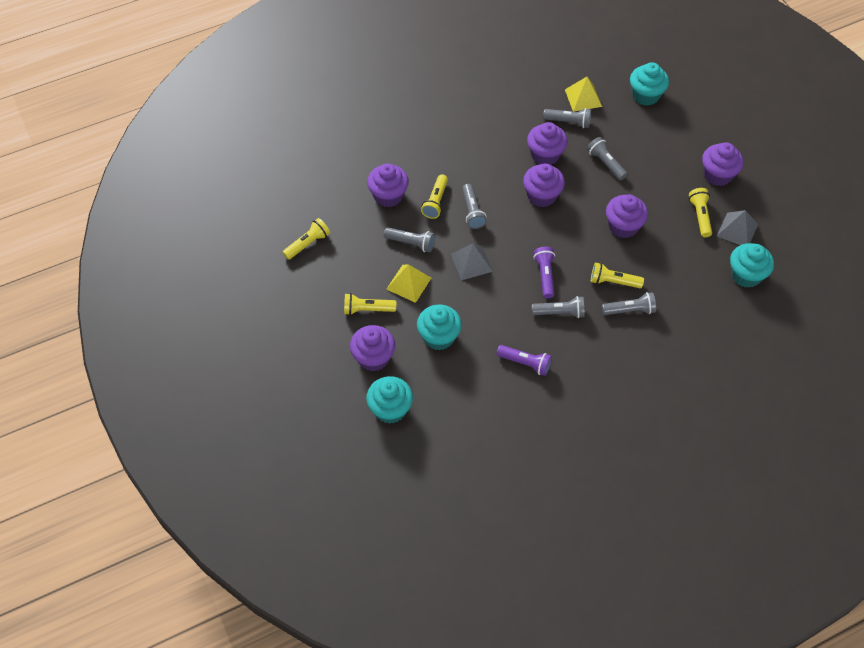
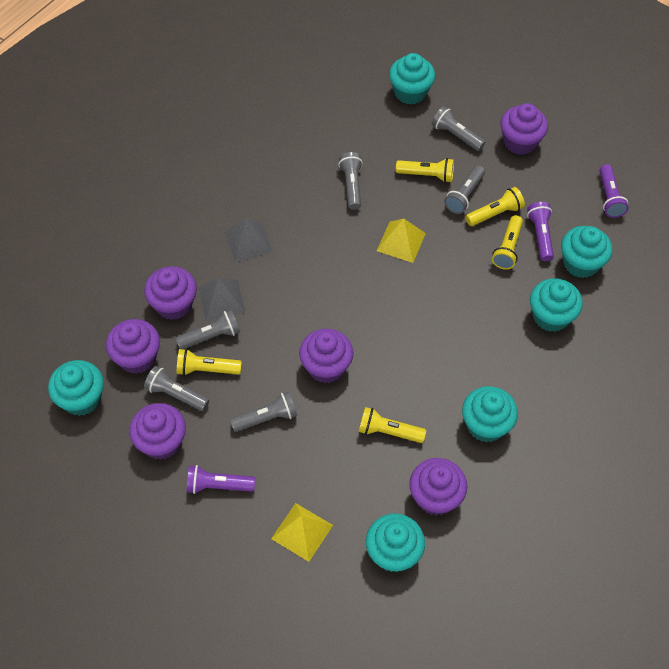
purple flashlight: [497,345,552,376] [534,247,555,298] = 2 -> [187,465,255,494] [527,202,554,261] [599,164,629,218] = 3
turquoise cupcake: [366,376,413,424] [417,304,462,350] [630,62,669,106] [730,243,774,288] = 4 -> [48,360,104,416] [366,514,425,572] [389,53,435,104] [462,386,518,442] [530,278,583,332] [561,226,612,278] = 6

